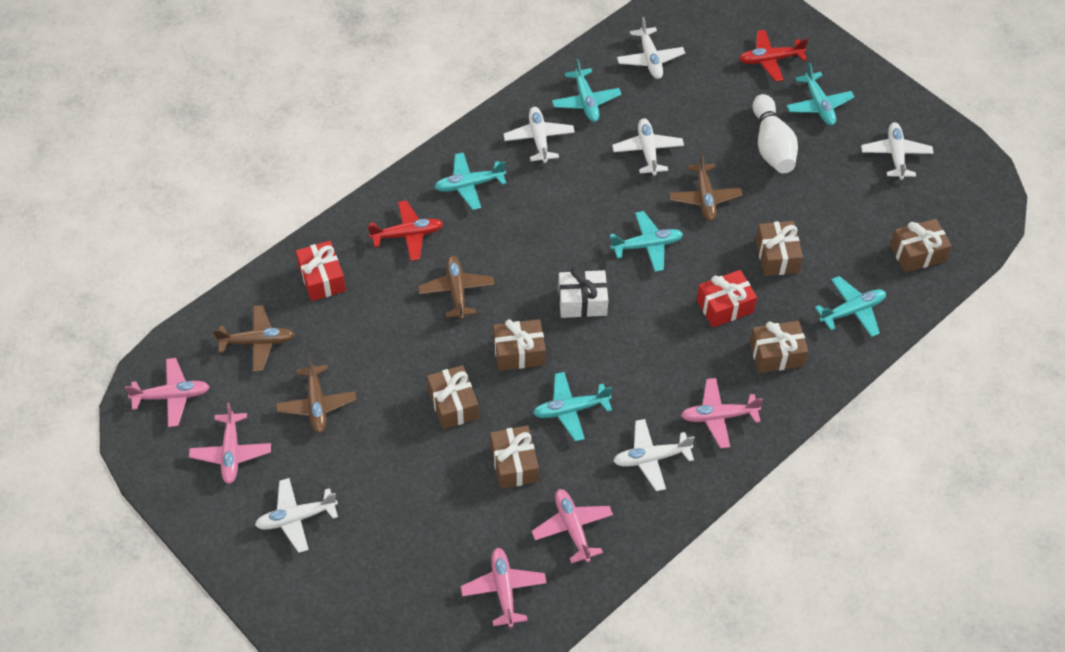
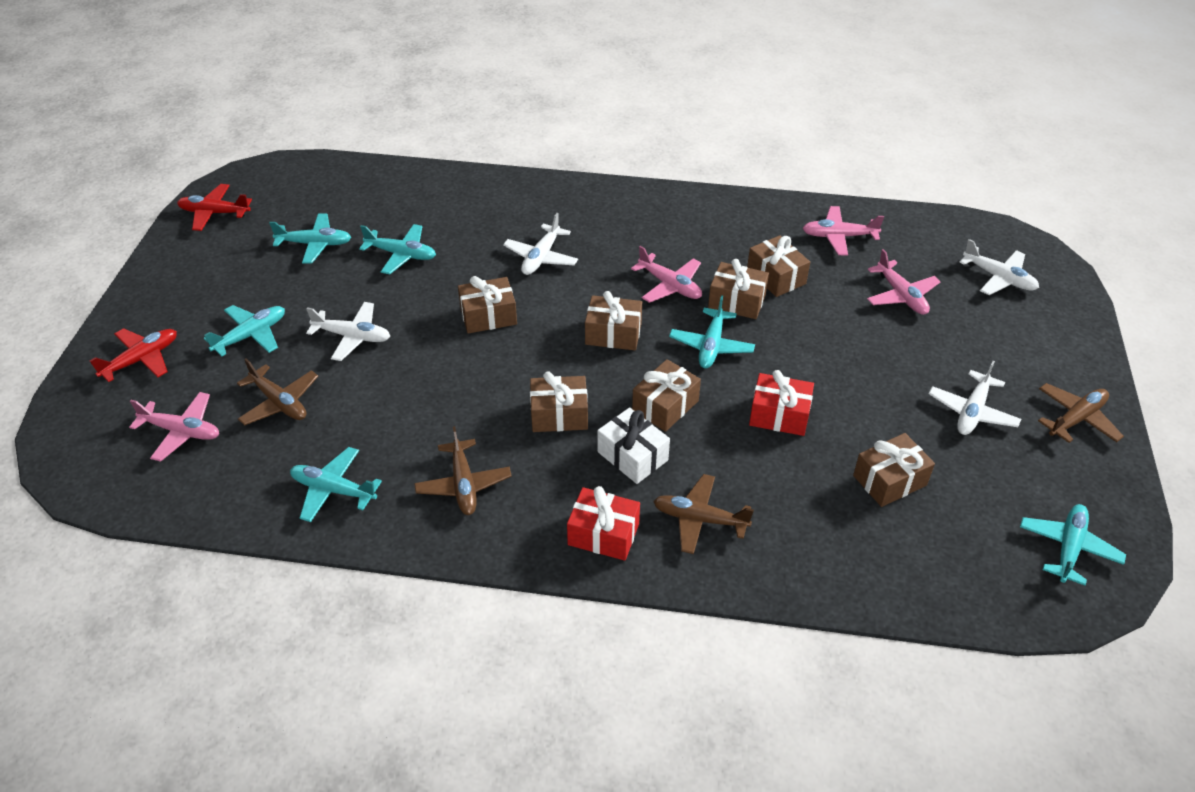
brown gift: [427,365,479,429] [490,425,539,489] [493,319,546,371] [750,321,809,373] [756,221,803,276] [890,219,952,272] = 6 -> [458,276,517,334] [530,371,588,432] [585,291,642,350] [632,359,701,432] [708,259,769,319] [747,235,810,297] [853,433,935,507] = 7
pink plane: [125,358,210,427] [189,403,271,484] [461,548,547,628] [531,489,613,564] [681,378,763,448] = 5 -> [129,392,219,462] [631,246,702,303] [803,206,884,256] [867,249,941,315] = 4
white bowling pin: [753,94,798,173] = 1 -> none = 0
white plane: [255,478,338,553] [503,107,575,163] [612,118,684,176] [613,419,695,491] [617,17,685,79] [861,122,934,180] = 6 -> [306,302,390,361] [503,213,578,275] [929,361,1021,435] [959,239,1039,295] = 4

